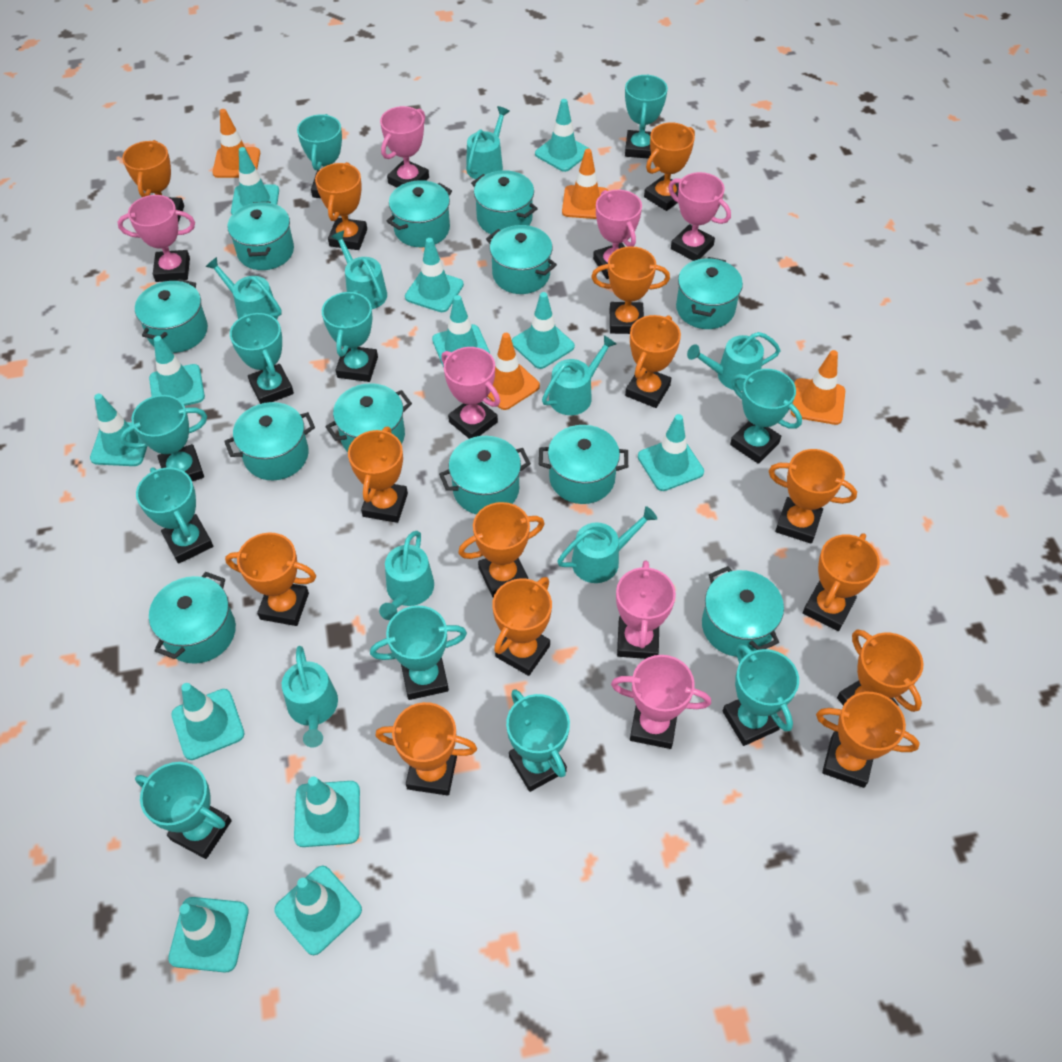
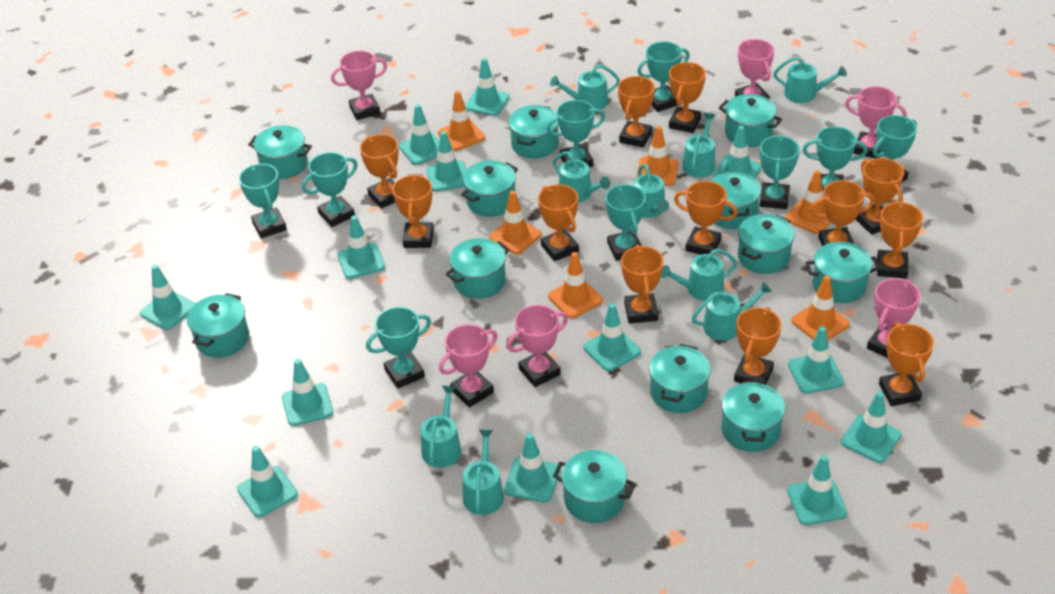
orange traffic cone: [213,109,260,178] [487,333,540,410] [562,149,608,219] [791,350,845,425] = 4 -> [438,91,485,151] [489,190,542,255] [548,252,603,318] [636,126,679,186] [785,170,831,234] [791,276,850,341] = 6
orange trophy: [122,140,184,223] [225,532,316,626] [315,162,367,250] [348,427,408,523] [375,702,477,796] [458,502,545,598] [492,577,552,676] [591,246,670,334] [625,315,681,408] [644,123,695,211] [769,449,857,544] [803,533,880,631] [816,692,920,788] [837,629,924,712] = 14 -> [360,134,399,209] [392,174,434,248] [538,184,579,261] [618,76,655,148] [621,245,664,324] [669,62,706,133] [674,181,738,255] [734,307,782,385] [810,180,875,246] [856,158,904,235] [877,201,923,279] [879,322,934,406] = 12
pink trophy: [118,195,195,282] [380,106,429,187] [441,347,500,439] [593,190,642,279] [611,655,711,749] [616,560,676,659] [668,172,731,261] = 7 -> [331,51,387,120] [439,324,498,408] [507,305,568,387] [735,39,774,99] [845,86,907,159] [867,278,920,358] = 6
turquoise traffic cone: [90,394,147,466] [149,336,205,406] [168,897,249,972] [171,683,244,760] [231,147,279,214] [274,866,362,955] [294,777,360,847] [405,238,464,312] [432,295,490,367] [512,292,575,369] [535,99,590,172] [638,414,704,491] = 12 -> [140,264,195,330] [237,446,298,517] [282,359,333,426] [337,215,385,279] [399,104,439,165] [426,131,466,191] [465,58,509,116] [504,433,560,502] [584,303,641,371] [714,126,762,178] [787,455,847,525] [788,326,844,394] [841,391,902,463] = 13
turquoise trophy: [120,395,207,481] [135,762,232,859] [136,467,213,564] [230,313,294,404] [297,114,342,198] [322,290,378,382] [370,605,467,700] [506,689,570,792] [625,74,668,159] [723,644,799,746] [730,369,802,464] = 11 -> [239,164,287,238] [302,152,358,227] [366,307,431,389] [546,100,605,168] [605,184,646,261] [637,41,690,112] [760,135,800,209] [802,126,867,191] [873,115,917,182] = 9
turquoise watering can: [206,257,282,319] [282,646,338,748] [331,231,387,309] [379,531,434,620] [466,106,510,179] [542,335,616,415] [557,506,657,583] [687,332,781,391] = 8 -> [421,386,461,468] [463,430,504,515] [550,64,620,109] [553,151,610,202] [633,164,669,218] [661,249,737,301] [682,113,715,178] [692,282,772,341] [773,57,847,103] = 9

